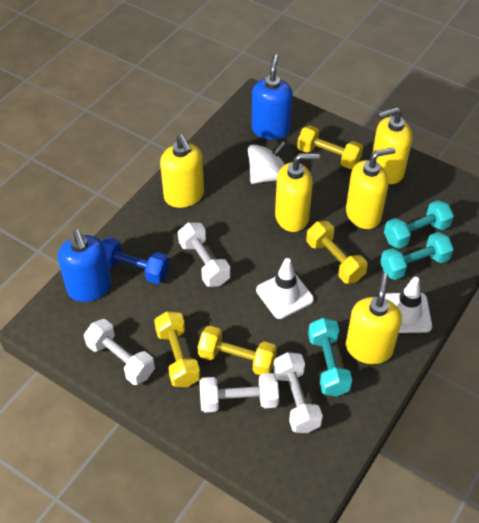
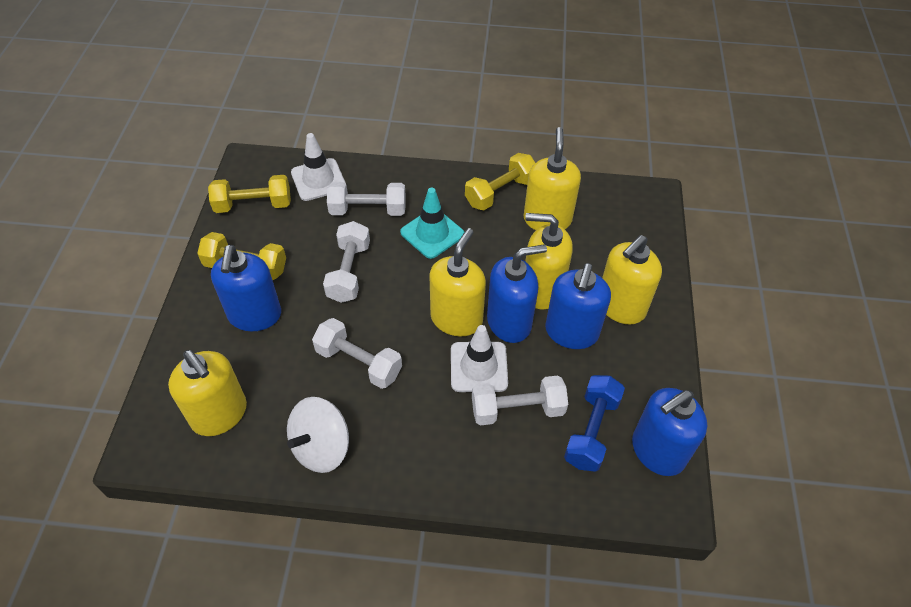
blue soap dispenser: [58,229,112,302] [252,54,293,140] = 2 -> [211,245,281,331] [487,244,547,343] [545,263,611,349] [632,388,707,476] = 4
turquoise dumbbell: [308,318,352,397] [380,232,454,280] [384,200,454,249] = 3 -> none = 0
turquoise traffic cone: none = 0 -> [400,188,464,259] = 1
yellow dumbbell: [154,311,200,387] [198,326,277,375] [297,125,363,169] [306,221,368,284] = 4 -> [197,232,286,280] [208,175,291,213] [465,153,535,210] = 3

